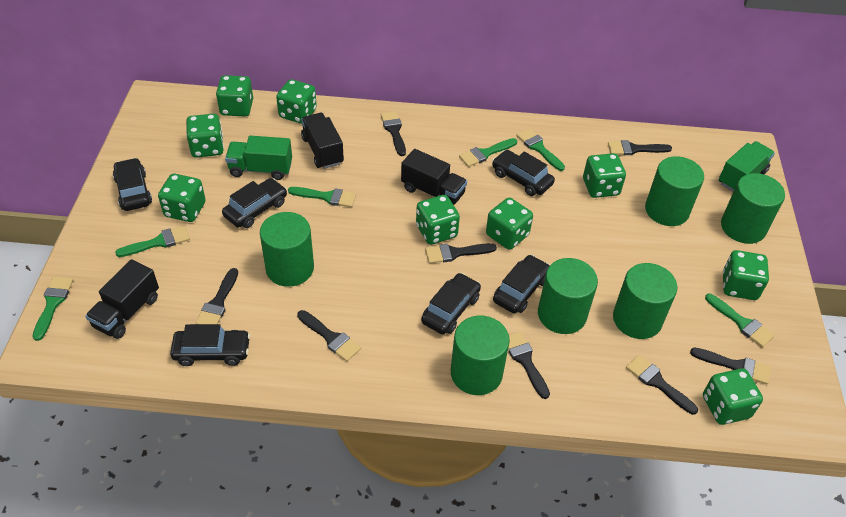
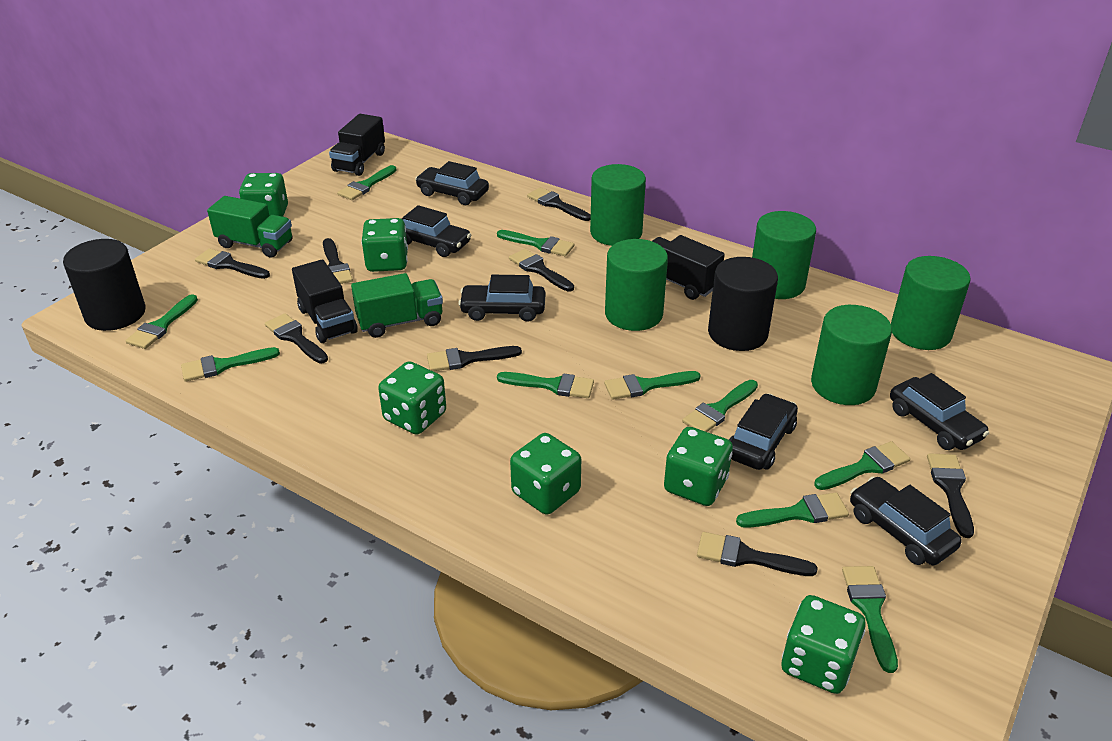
black cylinder: none = 0 -> [63,239,146,331] [708,257,778,351] = 2
green brush: [32,276,73,341] [115,225,190,257] [288,187,356,207] [459,138,517,167] [517,128,565,171] [705,294,775,347] = 6 -> [125,294,198,349] [181,347,280,382] [337,165,397,200] [497,230,574,256] [497,372,594,398] [604,371,701,400] [682,380,758,432] [736,492,849,528] [814,441,910,490] [842,566,898,673] = 10
green cylinder: [260,212,314,287] [451,316,510,395] [538,258,598,334] [613,263,677,339] [645,156,704,226] [721,173,785,244] = 6 -> [590,164,646,246] [605,239,668,331] [752,211,816,299] [811,305,892,405] [891,256,971,350] = 5
green dice: [158,174,206,222] [186,114,224,158] [216,75,253,116] [276,79,317,124] [416,195,460,245] [486,198,533,250] [583,153,626,198] [703,368,763,425] [723,250,769,300] = 9 -> [239,173,288,217] [361,218,408,272] [378,361,446,435] [510,433,581,515] [664,427,733,506] [782,595,866,694] = 6

